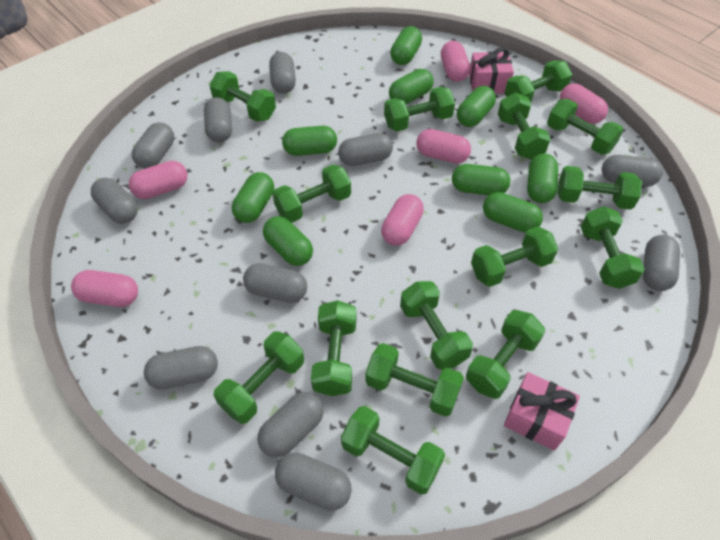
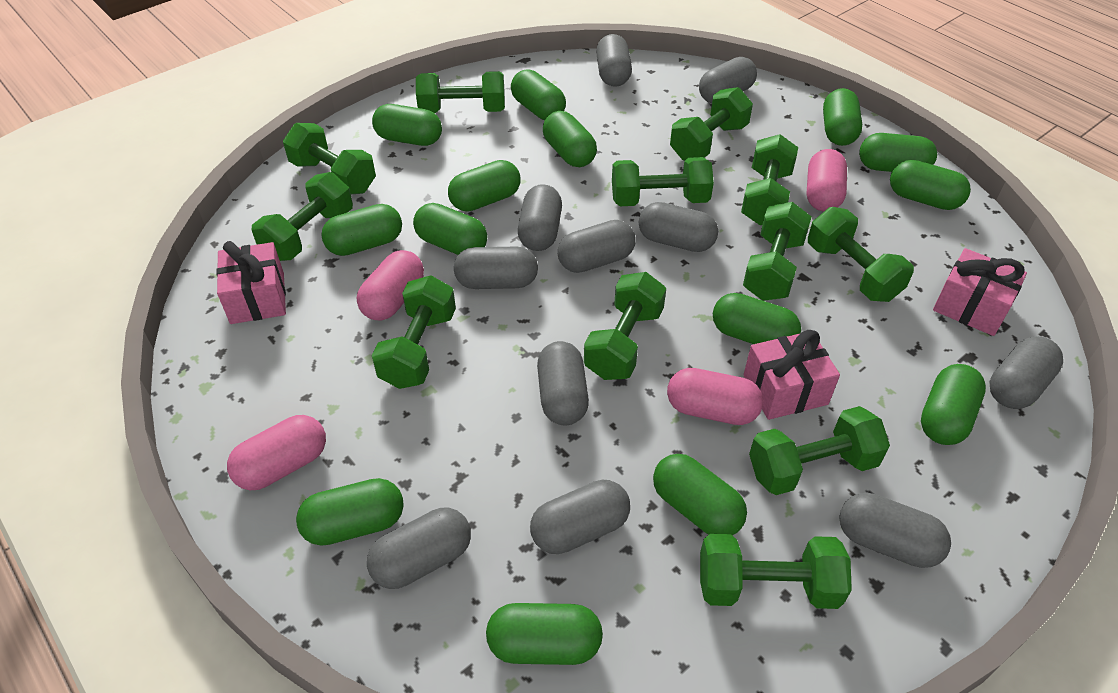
green capsule: [232,172,274,223] [263,216,313,266] [282,126,337,156] [389,69,434,104] [390,26,422,65] [452,164,510,195] [457,86,496,127] [483,192,543,233] [527,154,558,203] = 9 -> [296,478,404,546] [321,204,402,256] [372,104,442,146] [413,203,487,255] [448,160,521,212] [486,603,603,665] [511,70,566,120] [543,111,597,167] [653,454,747,535] [713,293,801,344] [823,88,862,146] [859,133,937,172] [890,160,971,210] [921,364,986,445] = 14
green dumbbell: [209,71,276,122] [214,331,304,424] [272,164,351,223] [311,300,356,396] [341,406,445,495] [365,343,464,417] [384,87,455,131] [400,281,473,370] [466,310,545,399] [471,226,558,287] [498,93,551,160] [505,60,572,102] [547,99,623,155] [557,166,642,210] [581,206,645,289] = 15 -> [252,172,353,261] [283,123,376,194] [372,275,456,389] [416,71,505,113] [584,272,666,380] [612,157,714,206] [670,87,753,161] [700,534,852,609] [741,134,798,225] [743,202,812,301] [749,406,890,495] [808,207,914,302] = 12
pink capsule: [71,270,138,307] [129,161,188,199] [381,194,424,246] [416,129,471,164] [441,41,470,82] [560,84,608,124] = 6 -> [227,415,326,490] [357,250,424,320] [667,368,763,425] [806,149,847,211] = 4
pink gift: [469,47,514,94] [504,372,580,451] = 2 -> [216,241,286,324] [744,330,840,420] [933,248,1027,336] = 3

